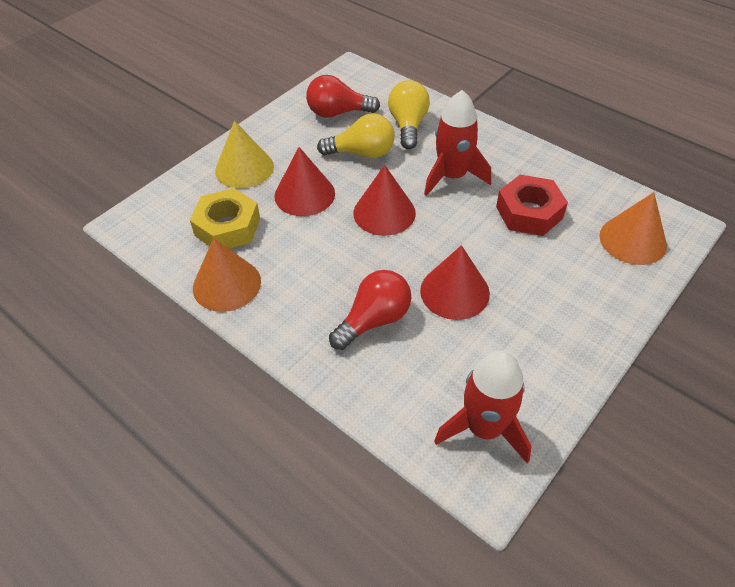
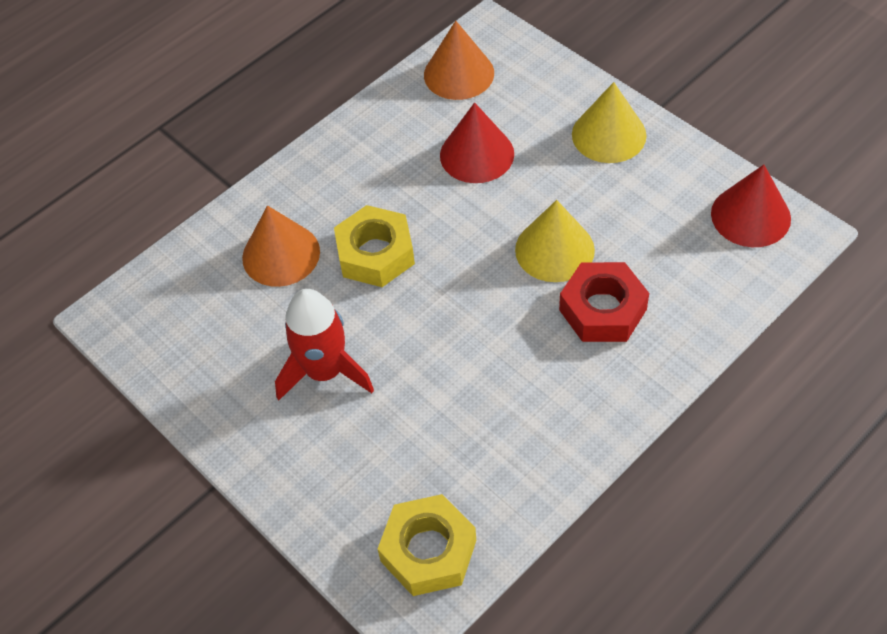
red cone: [275,147,335,216] [353,165,416,236] [420,245,490,320] = 3 -> [440,102,514,183] [711,165,791,247] = 2
red light bulb: [306,75,380,118] [329,270,411,350] = 2 -> none = 0
red rocket: [424,90,491,196] [434,351,532,463] = 2 -> [275,289,374,401] = 1
yellow cone: [215,121,274,189] = 1 -> [515,200,595,282] [572,82,647,163] = 2
yellow light bulb: [317,113,395,158] [388,80,430,149] = 2 -> none = 0
yellow nut: [190,188,260,249] = 1 -> [334,205,415,287] [378,494,476,596] = 2

